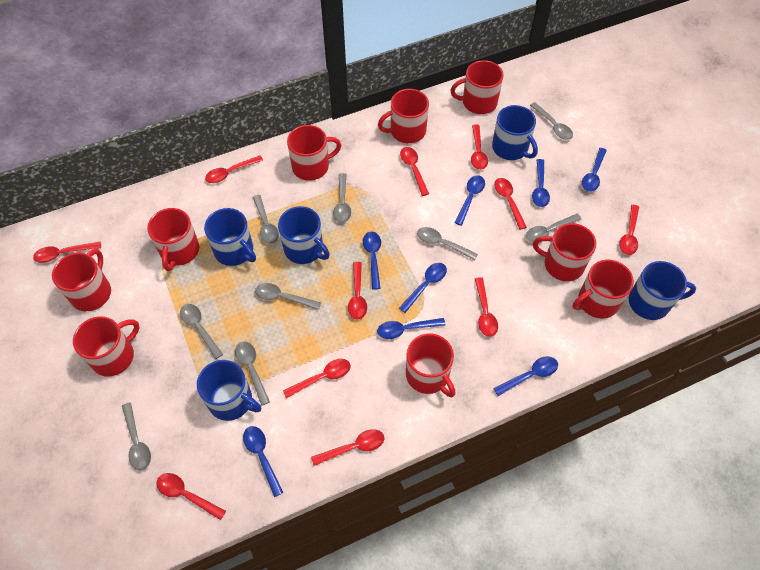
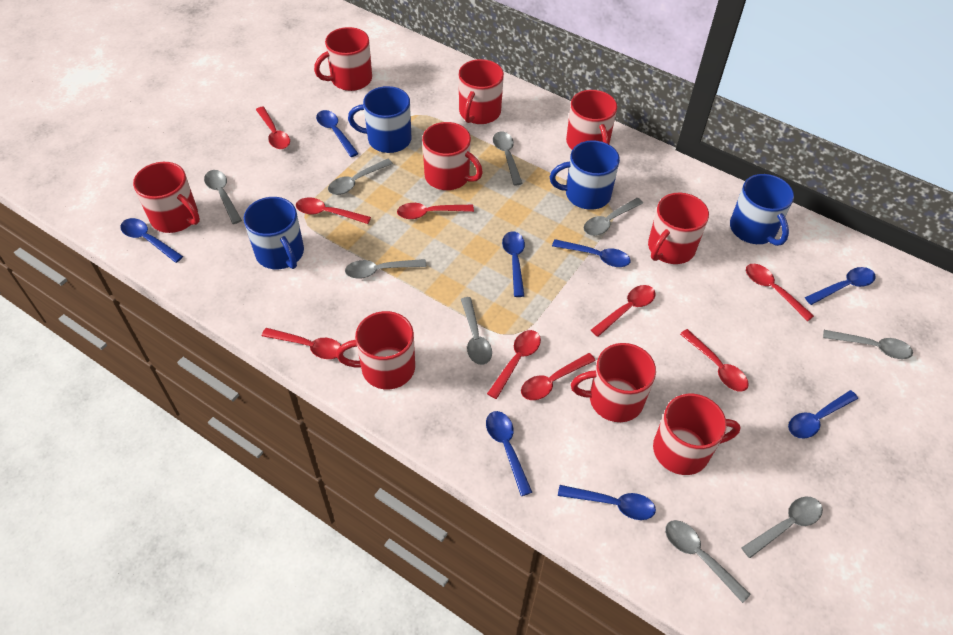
blue mug: [197,360,261,421] [204,208,256,266] [278,206,330,264] [492,105,538,160] [629,261,696,320] = 5 -> [244,197,304,269] [348,86,412,153] [550,140,620,210] [730,174,794,246] = 4
red spoon: [33,241,101,263] [156,473,226,520] [205,155,263,183] [283,359,351,398] [311,429,384,466] [348,262,367,320] [400,147,429,196] [471,124,488,170] [475,277,498,337] [494,178,527,230] [619,205,639,255] = 11 -> [256,107,290,149] [262,328,341,359] [296,197,371,224] [397,203,474,219] [487,330,541,399] [521,353,596,400] [591,285,656,337] [680,329,749,391] [746,264,814,321] = 9

